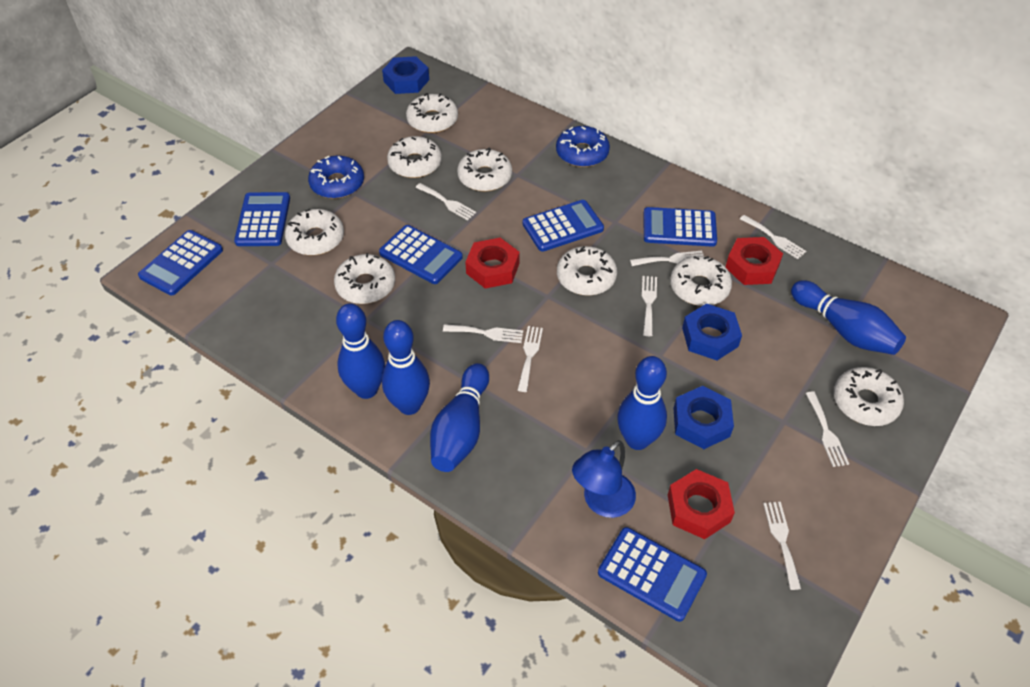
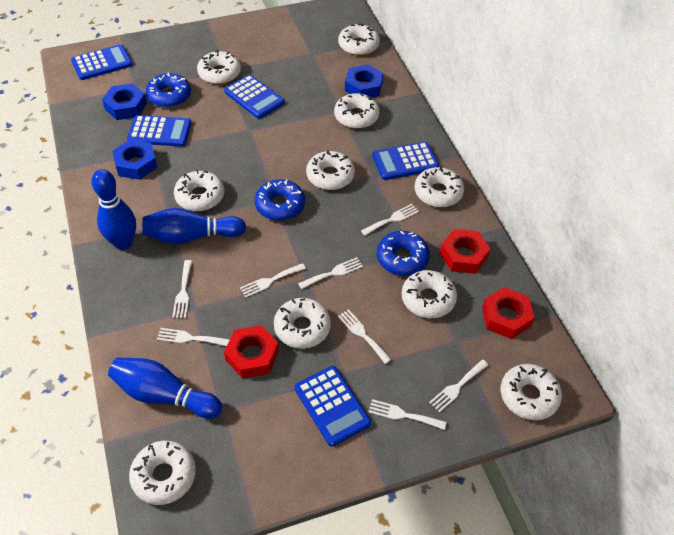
blue bowling pin: [336,303,385,399] [382,320,430,415] [430,363,489,472] [617,356,667,450] [791,280,906,355] = 5 -> [91,169,136,250] [108,357,222,419] [142,208,246,244] = 3
blue calculator: [138,230,223,295] [234,192,290,246] [379,225,463,284] [523,200,604,252] [598,527,707,622] [644,207,717,247] = 6 -> [71,44,132,80] [127,115,192,147] [224,75,285,119] [295,366,371,447] [372,142,439,180] = 5
blue donut: [308,156,364,199] [556,126,610,167] = 2 -> [146,72,191,108] [255,179,305,221] [377,231,430,276] = 3
blue lamp: [572,440,636,518] = 1 -> none = 0
white donut: [285,209,344,255] [334,253,395,304] [387,136,442,178] [406,93,458,133] [457,148,512,192] [557,246,617,296] [670,256,732,306] [834,367,904,426] = 8 -> [129,441,196,505] [174,170,224,211] [197,50,241,84] [274,298,331,349] [306,150,355,190] [334,93,380,129] [338,23,380,55] [401,270,457,318] [415,167,464,207] [501,364,562,420] = 10

